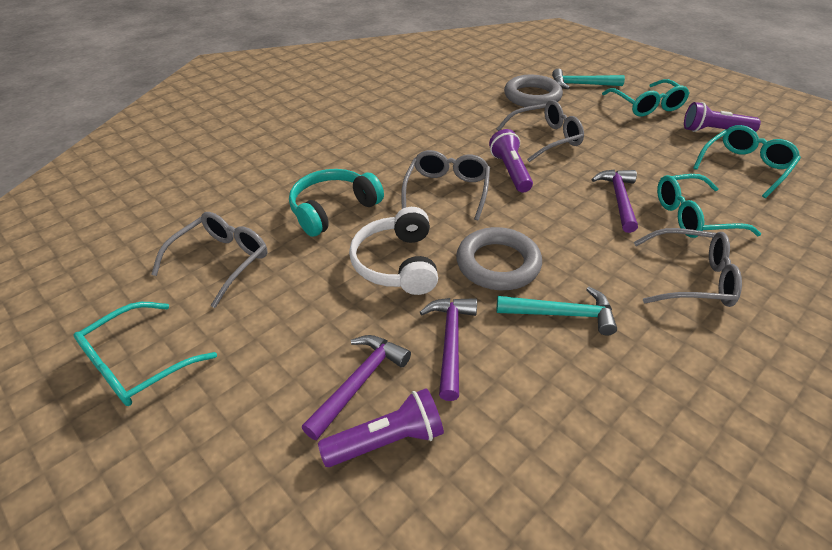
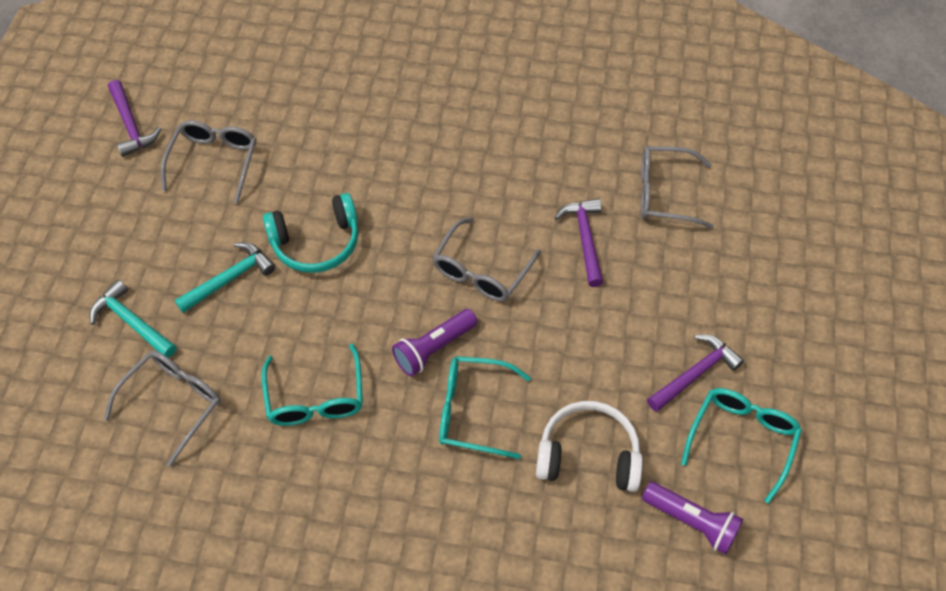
grey ring: [456,227,542,290] [504,75,563,107] = 2 -> none = 0
purple flashlight: [318,388,444,467] [489,129,533,193] [684,102,761,132] = 3 -> [392,309,478,376] [642,482,743,554] = 2
turquoise glasses: [73,302,217,406] [602,79,690,117] [657,174,761,238] [693,125,801,198] = 4 -> [261,344,363,426] [439,356,531,459] [681,388,802,504] = 3

